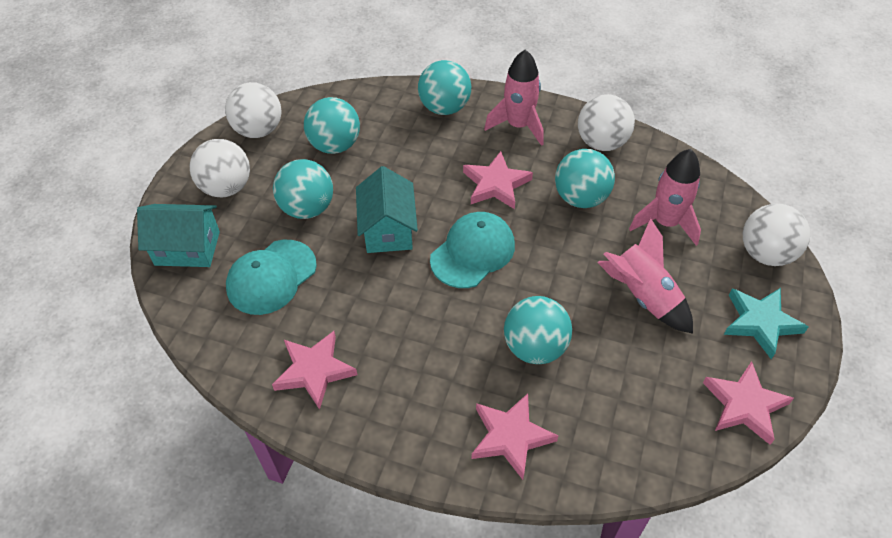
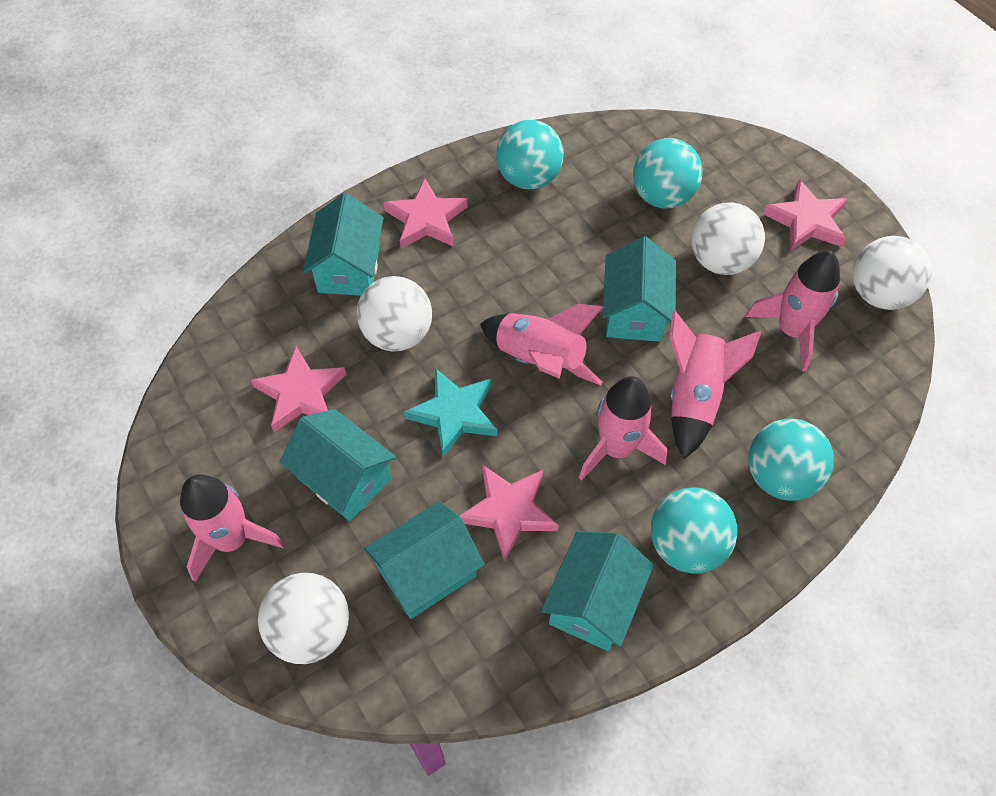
pink rocket: [484,49,544,146] [597,218,693,334] [629,149,701,246] = 3 -> [180,475,285,582] [480,304,603,385] [579,376,667,480] [670,311,761,459] [746,251,840,372] = 5
turquoise ball: [273,159,333,219] [304,97,360,154] [418,60,471,115] [504,296,572,364] [555,149,615,208] = 5 -> [496,120,564,189] [633,138,703,208] [651,487,738,574] [748,419,834,501] = 4
turquoise cap: [226,240,317,315] [430,212,515,288] = 2 -> none = 0
turquoise house: [137,204,220,267] [356,166,418,253] = 2 -> [280,409,396,521] [303,193,384,296] [364,501,485,619] [541,532,654,651] [602,236,676,342] = 5

